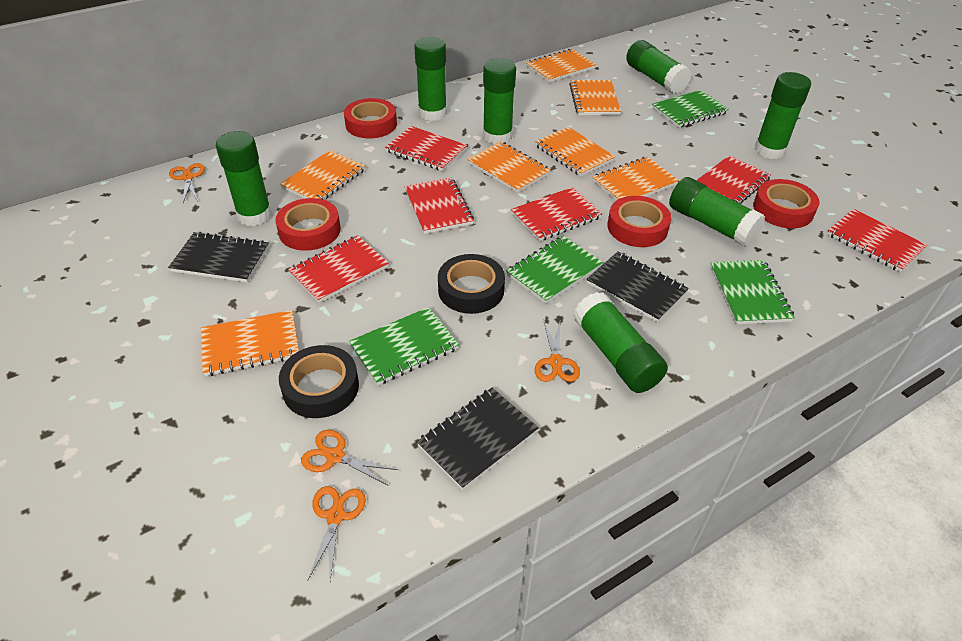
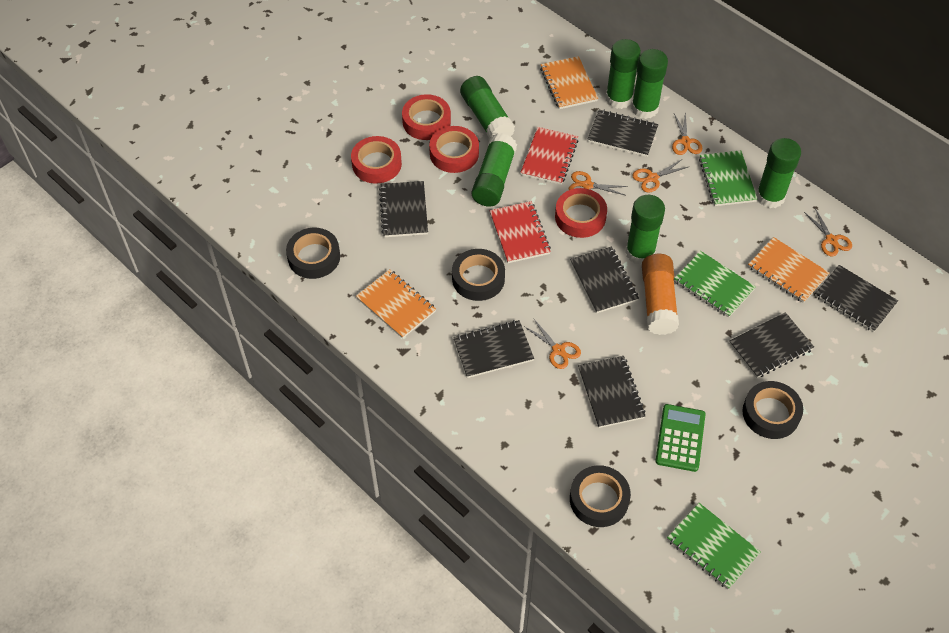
black notebook: [168,232,269,282] [417,388,539,490] [586,252,689,322] = 3 -> [379,181,428,237] [453,320,534,378] [570,246,639,313] [578,356,646,428] [588,109,658,157] [729,312,814,378] [815,265,898,332] = 7
black tape: [279,345,359,418] [438,254,505,314] = 2 -> [286,228,340,279] [452,249,505,301] [570,465,631,527] [742,381,803,439] = 4
green calculator: none = 0 -> [655,404,706,472] = 1
green glue stick: [216,131,272,226] [414,37,447,121] [483,58,516,144] [573,292,668,393] [626,40,692,94] [669,177,765,247] [754,72,811,159] = 7 -> [460,76,515,138] [472,133,517,207] [606,39,641,109] [625,195,665,265] [631,49,668,119] [756,138,801,208] = 6
green notebook: [349,307,459,385] [506,236,603,304] [652,90,729,128] [710,260,795,325] = 4 -> [667,503,761,589] [674,251,756,318] [699,150,757,206] = 3
orange glue stick: none = 0 -> [642,254,679,335] = 1
orange notebook: [201,310,299,376] [280,150,365,200] [468,141,551,193] [526,49,596,83] [535,127,615,176] [569,80,621,115] [592,157,679,201] = 7 -> [356,269,436,339] [540,56,598,109] [748,237,830,303] = 3
orange scissors: [169,163,205,203] [301,430,398,485] [307,486,366,581] [534,321,580,382] = 4 -> [524,319,581,369] [569,171,628,195] [632,159,688,193] [672,112,702,155] [804,208,852,256] = 5
red notebook: [288,235,389,303] [385,126,467,171] [404,177,474,234] [511,187,602,241] [697,155,771,204] [827,209,927,272] = 6 -> [489,201,551,263] [520,127,579,185] = 2

